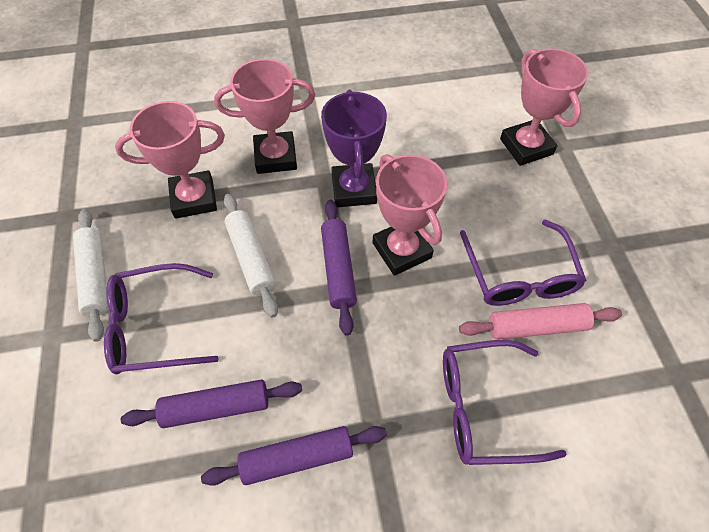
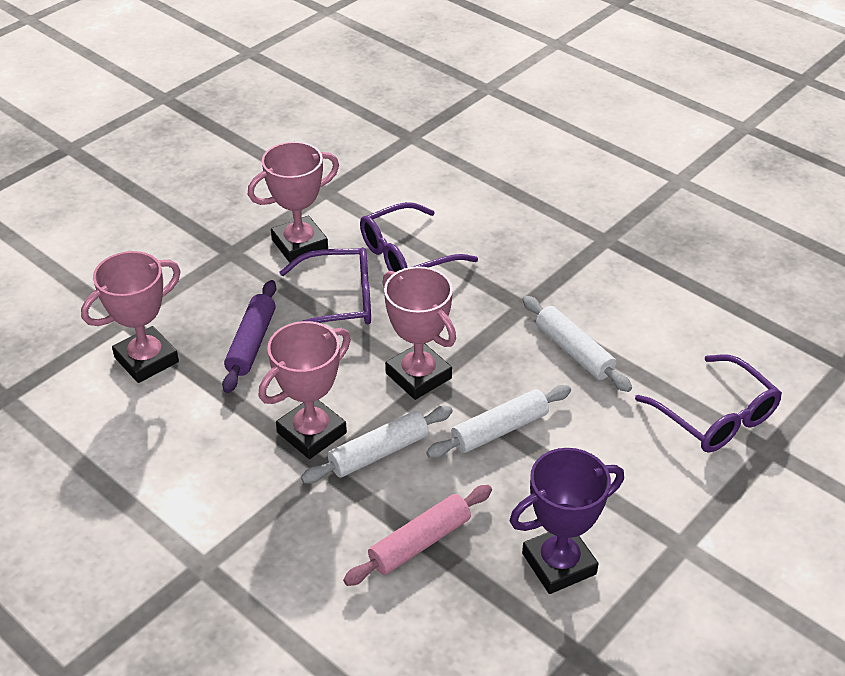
purple rolling pin: [121,379,302,428] [201,426,387,486] [321,200,357,335] = 3 -> [222,280,276,393] = 1
white rolling pin: [73,209,109,342] [224,194,278,318] = 2 -> [301,406,453,483] [426,385,571,458] [523,296,632,392] = 3

